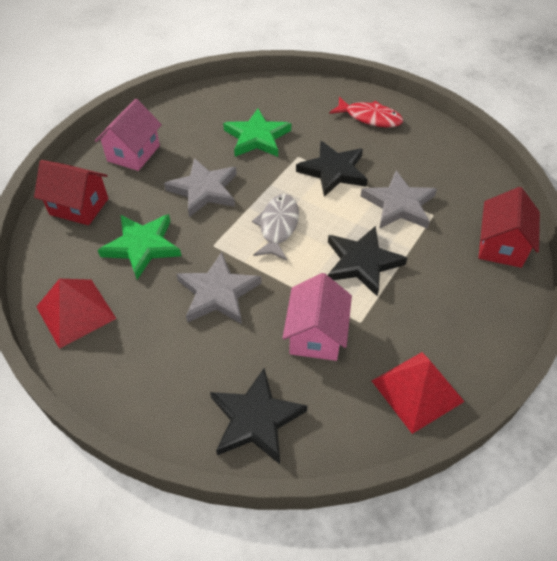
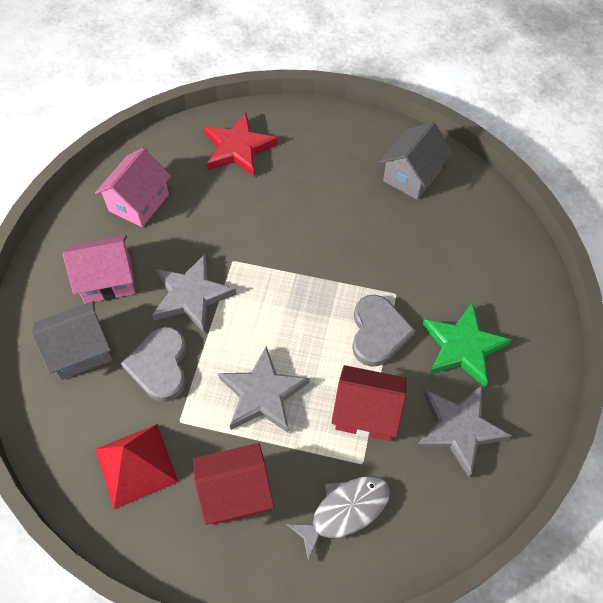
black star: [210,368,308,464] [296,141,368,197] [328,226,407,296] = 3 -> none = 0
green star: [98,214,181,279] [223,109,291,157] = 2 -> [422,303,512,387] = 1
grey heart: none = 0 -> [121,327,186,402] [352,295,416,367] = 2
grey house: none = 0 -> [31,301,113,380] [379,122,453,200] = 2
red fish: [329,97,403,127] = 1 -> none = 0
red pyramid: [36,279,116,349] [372,352,465,434] = 2 -> [95,424,178,509] = 1
red star: none = 0 -> [204,113,278,176] = 1

